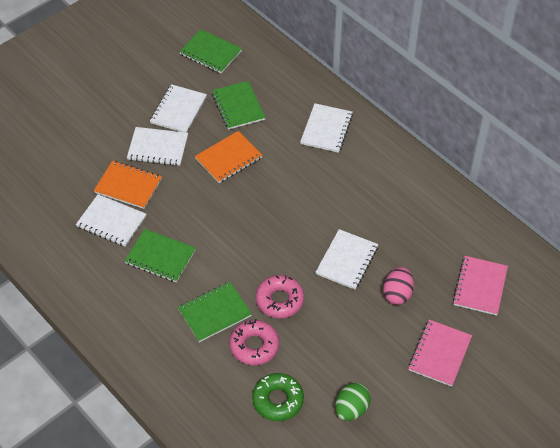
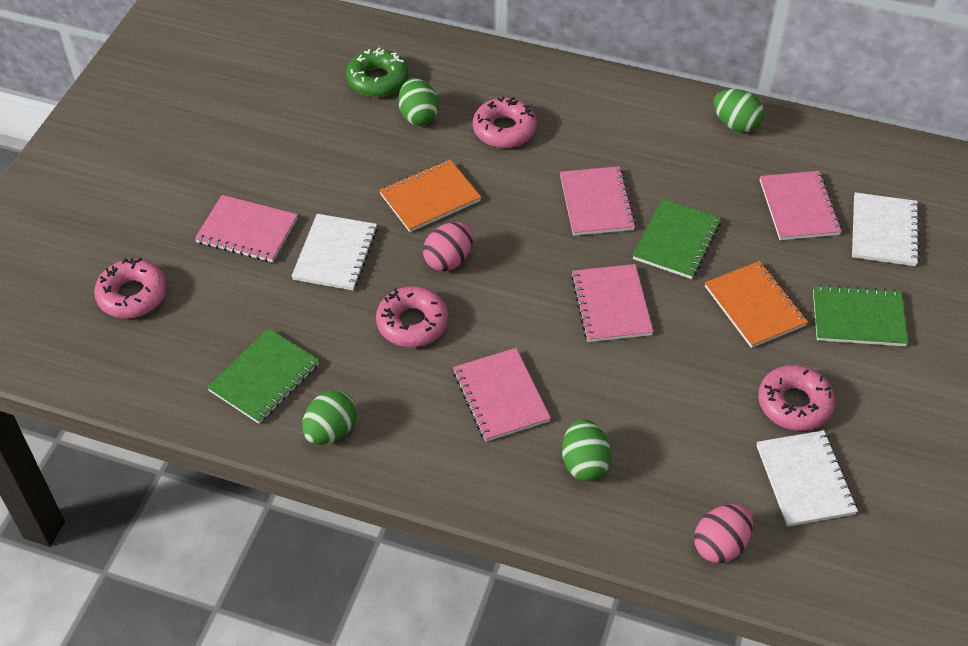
green egg: [335,383,371,421] = 1 -> [302,390,357,445] [398,78,439,126] [562,419,611,481] [714,89,764,132] = 4
green notebook: [124,229,196,282] [178,282,252,342] [179,29,242,73] [212,81,266,130] = 4 -> [207,328,319,424] [633,198,721,279] [813,284,908,346] = 3
pink donut: [229,319,279,365] [256,275,304,318] = 2 -> [94,258,167,318] [376,286,448,347] [473,97,537,148] [758,365,835,431] = 4
pink egg: [383,267,414,305] = 1 -> [423,222,473,271] [694,504,753,563] = 2
pink notebook: [408,319,472,387] [453,256,508,316] = 2 -> [195,195,298,262] [453,348,551,442] [560,166,636,236] [571,264,653,342] [760,171,842,240] = 5
white notebook: [76,194,146,247] [127,127,188,166] [150,84,207,133] [300,103,353,153] [315,229,378,290] = 5 -> [291,214,378,291] [757,430,858,527] [852,192,920,266] = 3

